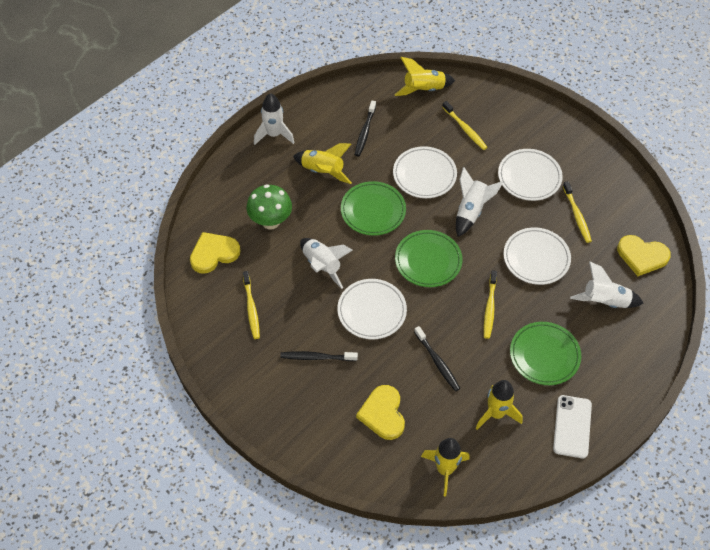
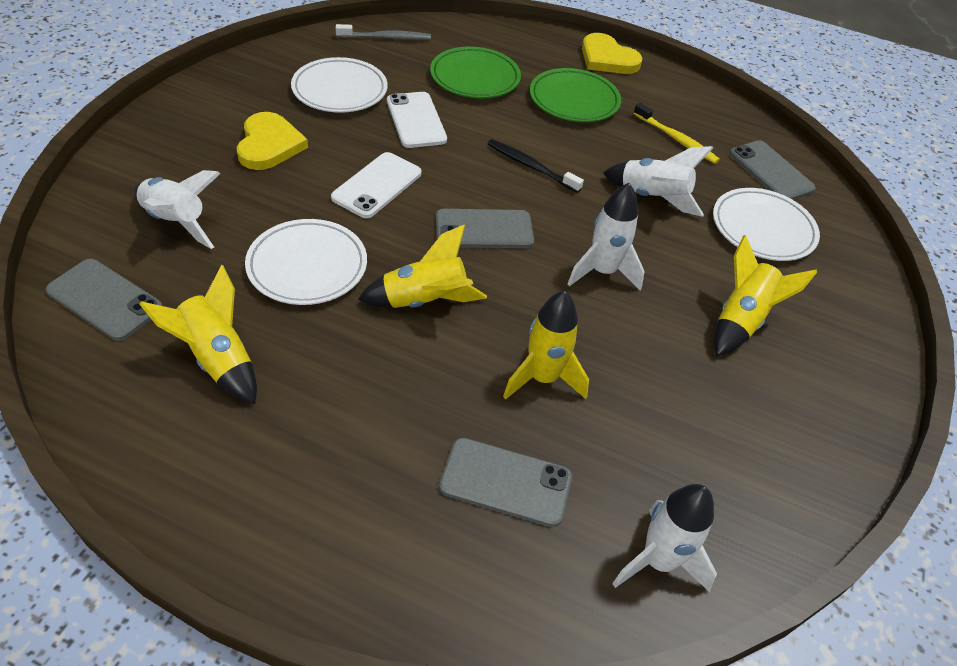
black toothbrush: [280,351,358,361] [355,101,376,156] [414,326,460,391] = 3 -> [488,139,584,193] = 1
green mushroom: [246,184,292,230] = 1 -> none = 0
green plate: [341,181,406,236] [395,230,462,287] [510,322,581,385] = 3 -> [430,46,521,98] [530,68,621,122] = 2
grey phone: none = 0 -> [46,259,162,341] [436,209,534,248] [439,438,572,527] [729,140,816,200] = 4
grey toothbrush: none = 0 -> [336,24,431,40] = 1
white phone: [553,395,592,458] = 1 -> [331,152,422,218] [387,92,447,148] = 2
white plate: [337,279,407,339] [393,146,457,198] [498,149,563,201] [504,227,571,285] = 4 -> [245,219,367,305] [291,57,388,113] [713,188,820,261] = 3
yellow heart: [190,232,240,274] [356,385,405,440] [617,235,671,276] = 3 -> [237,112,308,170] [582,33,642,74] = 2
yellow toothbrush: [243,271,260,339] [442,101,488,150] [484,270,497,339] [563,181,592,243] = 4 -> [634,103,720,164] = 1

